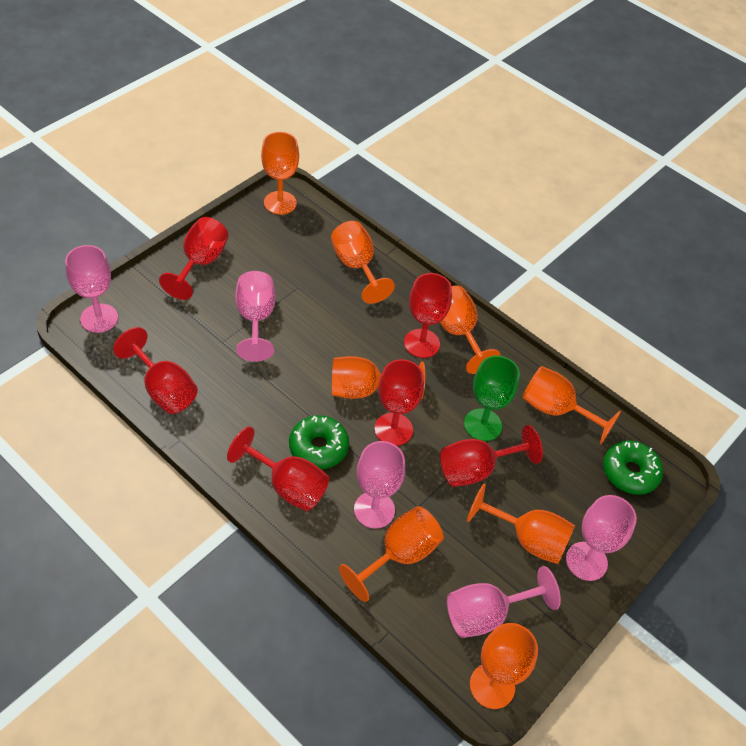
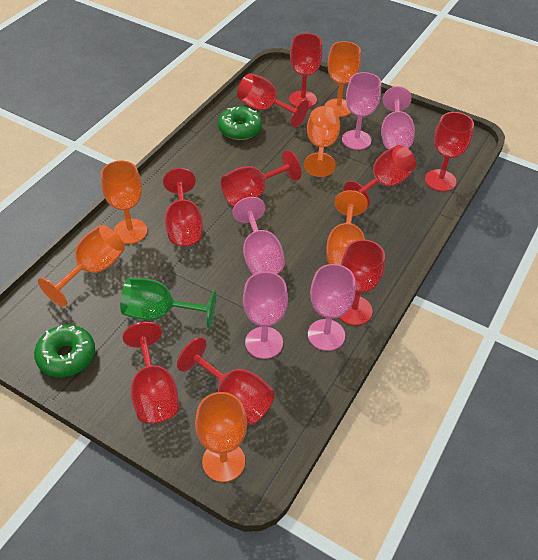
orange goblet: [261,132,299,215] [331,221,395,304] [332,356,425,400] [339,506,444,602] [439,286,501,374] [467,484,575,564] [470,623,538,709] [522,366,621,444] = 8 -> [38,225,125,307] [101,160,147,244] [195,392,247,482] [304,106,340,177] [325,41,361,117] [326,190,368,265] = 6
red goblet: [113,327,198,414] [159,217,228,300] [227,427,329,511] [374,359,424,446] [404,273,452,358] [440,425,543,487] = 6 -> [123,322,179,423] [163,168,203,246] [177,337,275,425] [221,150,301,207] [237,73,309,128] [289,33,323,108] [339,239,385,325] [344,145,416,208] [425,112,474,191] = 9

